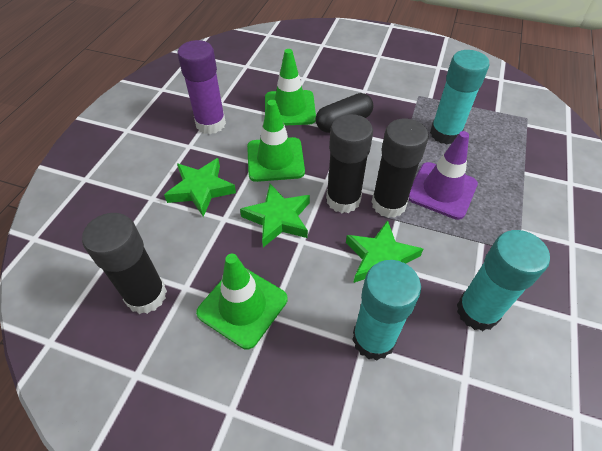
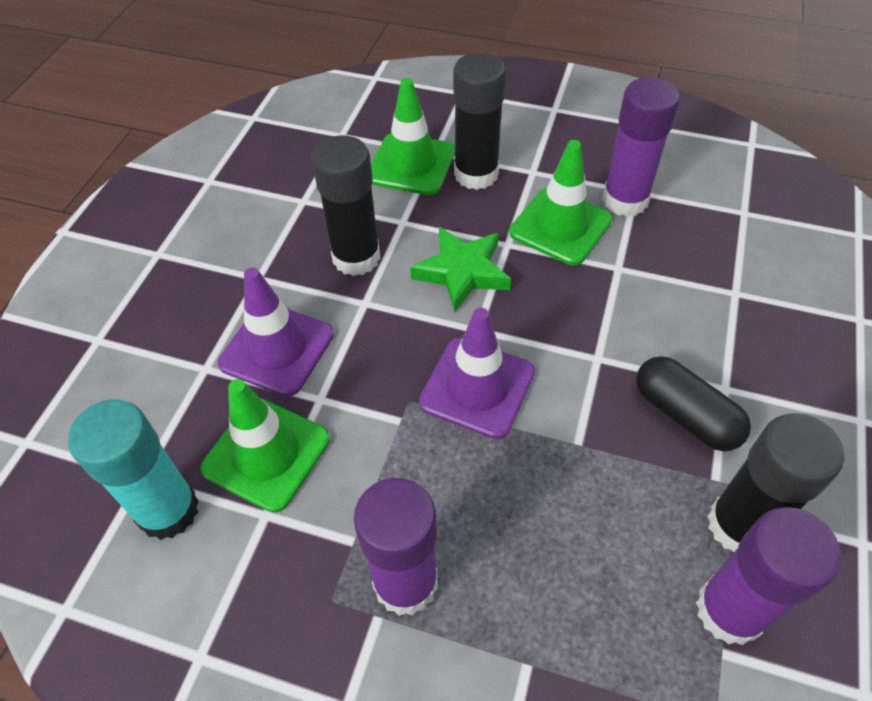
green star: [164,158,236,217] [240,184,310,247] [346,220,423,283] = 3 -> [410,227,511,312] = 1
purple glue stick: [177,40,226,134] = 1 -> [354,478,438,616] [602,77,680,217] [696,507,841,645] = 3
purple traffic cone: [409,131,478,220] = 1 -> [218,267,334,397] [419,308,535,439] = 2
turquoise glue stick: [352,260,421,360] [430,50,489,144] [457,230,550,331] = 3 -> [68,399,199,540] = 1

